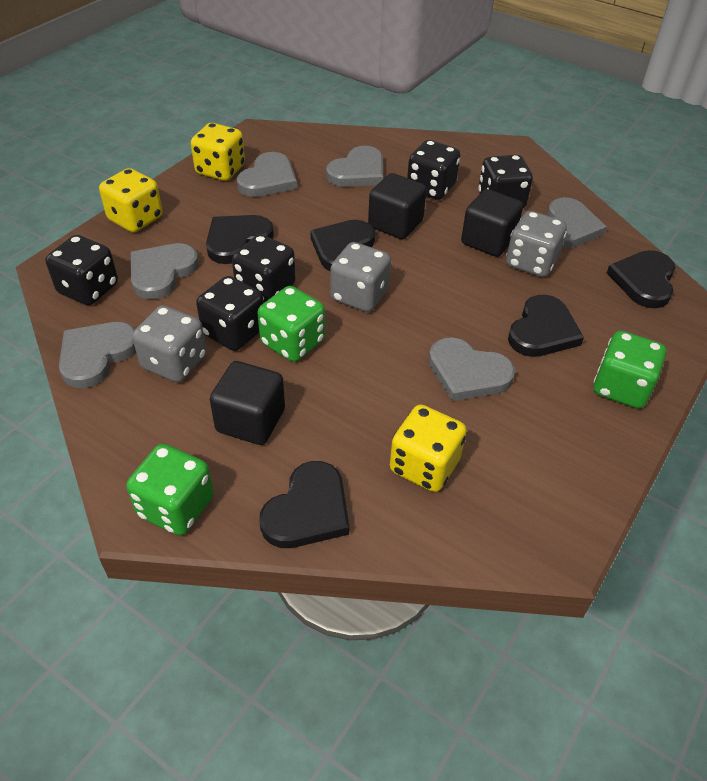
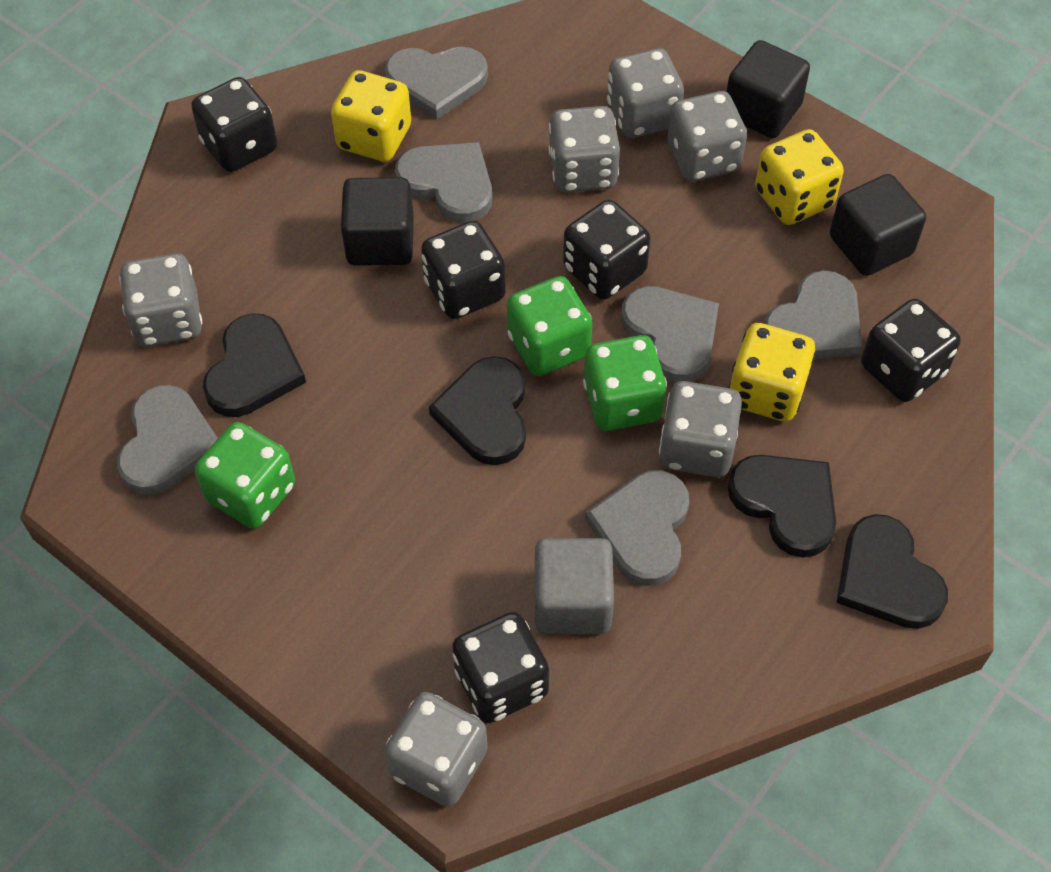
black heart: [206,215,274,264] [259,461,350,548] [310,220,375,271] [508,295,584,357] [607,250,676,308] = 5 -> [203,313,306,417] [429,356,526,465] [728,455,836,558] [836,514,948,629] = 4
grey cube: none = 0 -> [535,538,614,634] = 1
grey dice: [132,305,206,382] [330,242,391,312] [506,211,567,277] = 3 -> [119,253,202,347] [385,692,488,807] [548,106,620,193] [607,48,684,138] [659,381,742,477] [667,91,747,181] = 6

